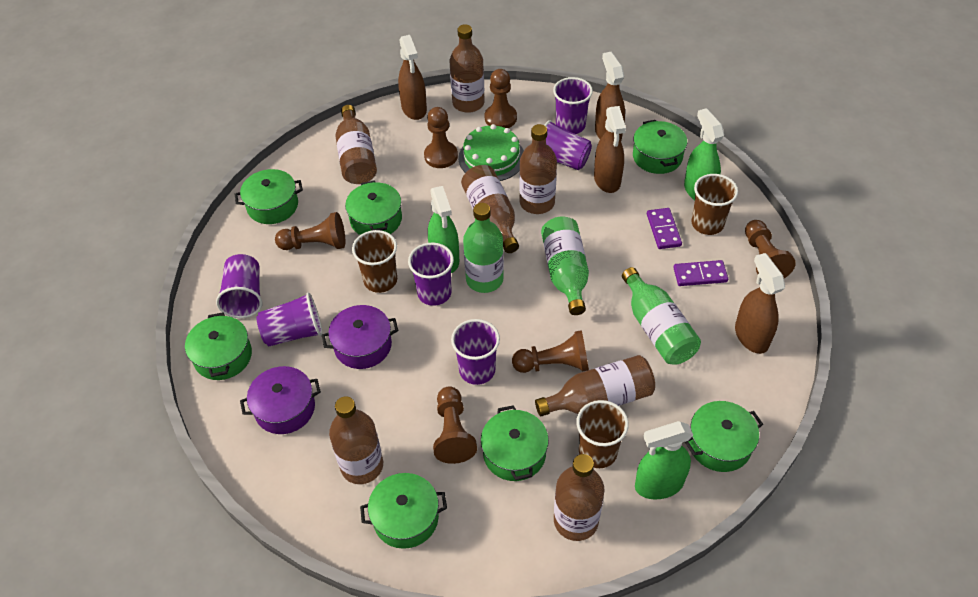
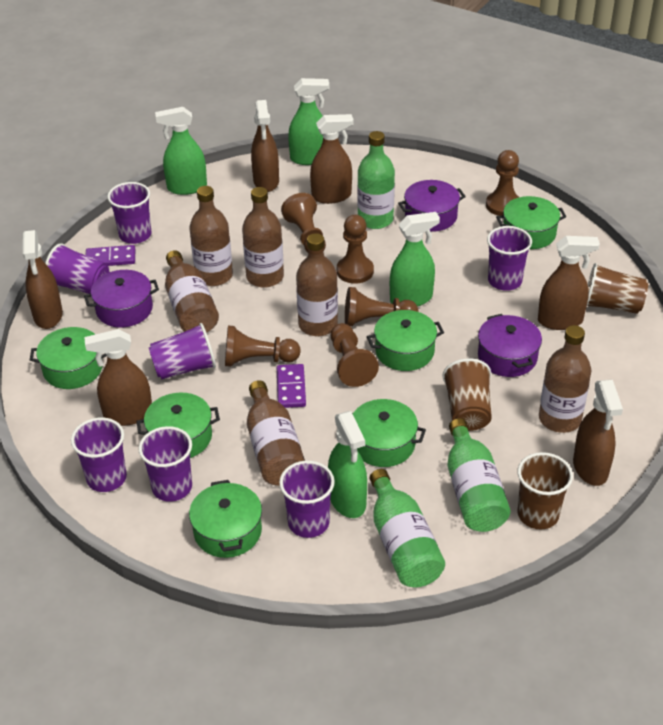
brown bottle: [329,396,383,484] [335,105,377,184] [450,24,485,113] [461,165,519,253] [519,124,557,214] [535,355,655,416] [554,454,604,541] = 7 -> [165,250,219,333] [189,186,233,286] [242,187,284,288] [247,380,305,486] [296,233,338,336] [539,325,591,433] = 6
brown spray bottle: [398,35,427,120] [594,106,626,193] [595,52,625,140] [735,253,785,354] = 4 -> [23,230,63,329] [84,329,152,426] [251,100,279,192] [310,114,353,204] [538,236,600,330] [573,380,623,486] = 6
green cake: [458,124,524,181] = 1 -> none = 0
green pot: [185,312,252,380] [235,169,303,224] [345,181,402,235] [360,473,447,549] [481,405,549,481] [633,120,687,174] [685,401,763,472] = 7 -> [30,327,107,389] [136,393,220,458] [189,480,262,558] [352,399,426,467] [367,310,444,371] [496,196,566,249] = 6
green spray bottle: [428,186,459,273] [635,421,693,500] [684,108,724,200] = 3 -> [155,107,207,195] [288,78,329,165] [328,411,367,518] [390,212,440,307] = 4
purple cup: [216,254,262,318] [257,293,323,346] [408,243,454,306] [451,319,500,385] [544,120,592,170] [553,77,593,134] = 6 -> [45,243,109,294] [71,418,127,492] [107,182,152,244] [139,426,192,502] [149,323,216,380] [279,461,335,538] [487,226,532,291] = 7
purple pot: [240,366,321,434] [322,305,398,369] = 2 -> [84,270,159,328] [398,180,466,232] [478,314,542,377] = 3

